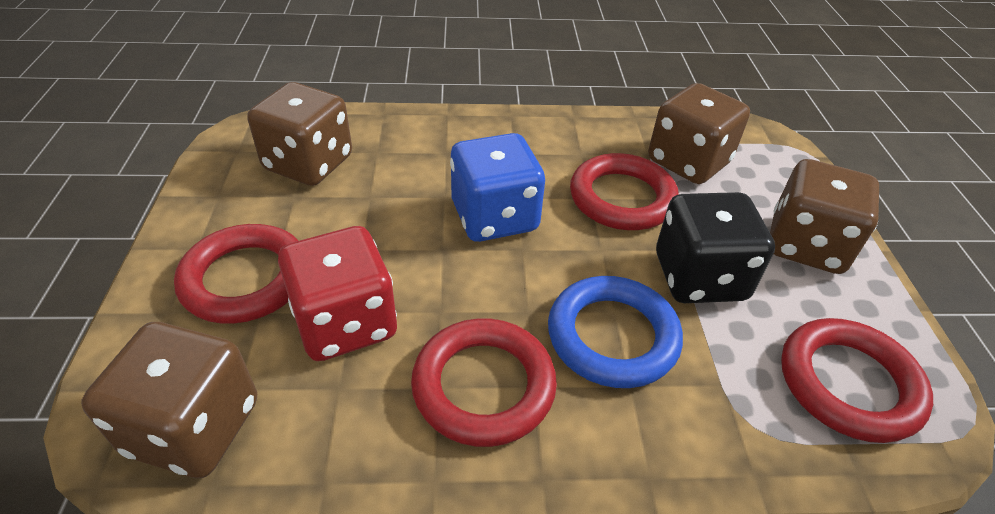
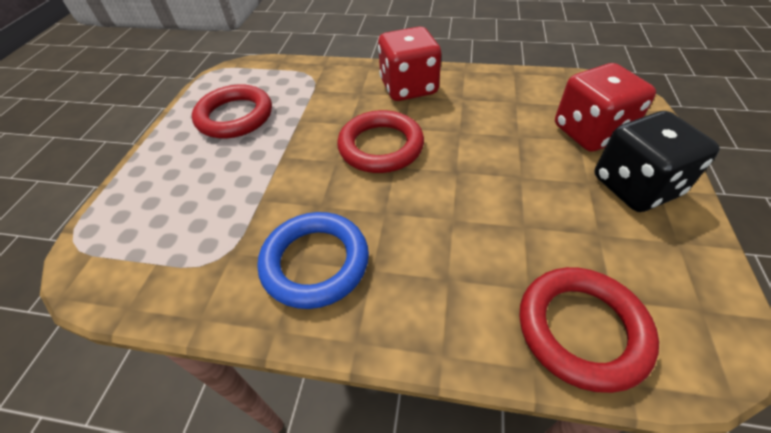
blue dice: [450,133,545,242] = 1 -> none = 0
brown dice: [81,322,257,478] [247,82,352,186] [648,83,750,184] [770,159,879,274] = 4 -> none = 0
red dice: [278,226,397,361] = 1 -> [378,26,441,101] [555,63,656,152] = 2
red ring: [174,224,298,324] [411,318,557,447] [570,153,679,230] [781,318,933,443] = 4 -> [192,84,272,138] [337,110,424,173] [519,267,659,393] = 3

